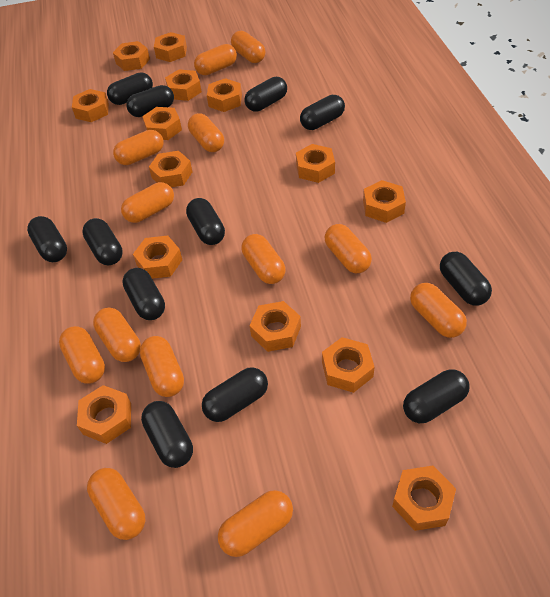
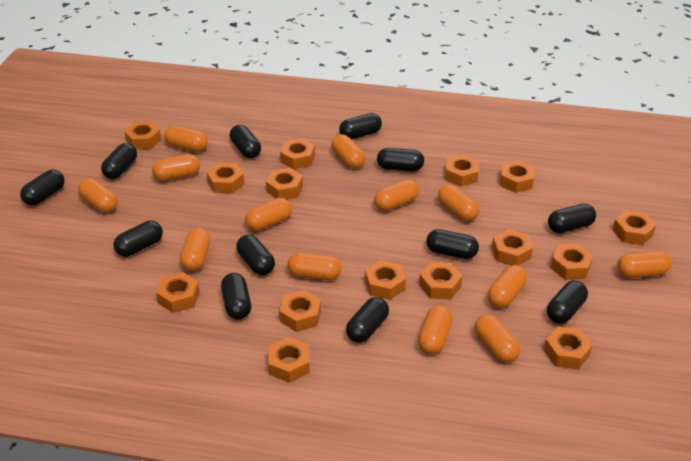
orange nut: [72,89,109,122] [77,385,131,444] [113,41,150,71] [133,236,182,279] [142,107,182,140] [149,151,192,187] [154,32,187,62] [165,69,202,101] [207,78,242,112] [250,301,301,352] [296,144,335,183] [322,337,375,393] [363,180,406,223] [392,466,456,531] = 14 -> [124,121,162,150] [156,272,200,313] [207,163,244,194] [266,168,303,199] [268,337,310,383] [279,290,321,332] [280,138,315,169] [365,260,406,300] [419,262,462,299] [445,154,479,187] [492,229,533,266] [500,160,534,193] [544,326,593,369] [550,244,593,280] [613,210,656,245] = 15

